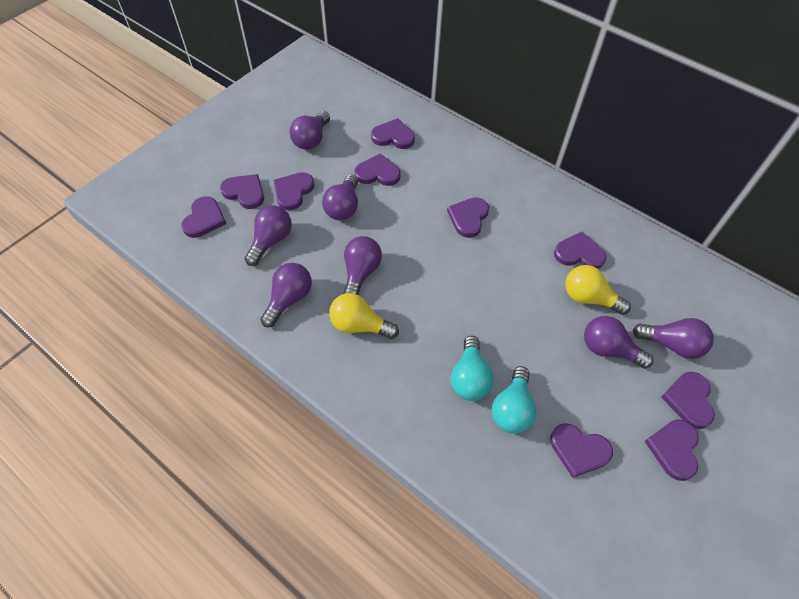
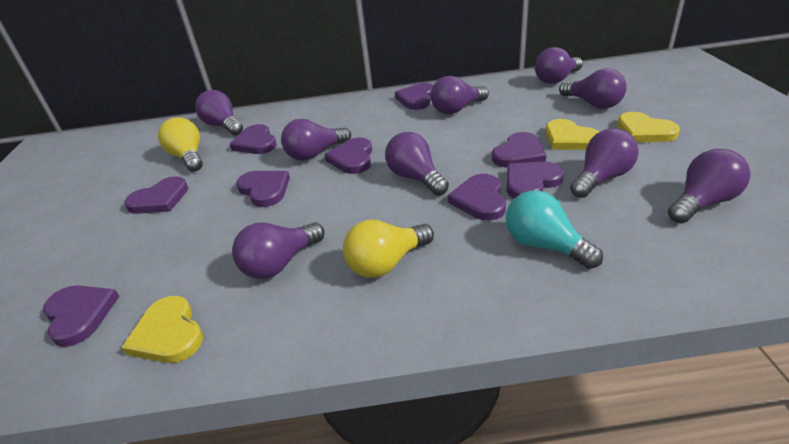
purple heart: [181,196,226,238] [220,174,264,209] [273,172,314,210] [354,154,401,186] [371,118,415,149] [447,197,489,238] [550,423,613,478] [554,232,606,269] [644,420,699,481] [661,372,715,429] = 10 -> [43,285,119,347] [124,176,188,214] [229,124,277,154] [236,171,290,207] [324,138,372,174] [395,83,433,110] [447,174,506,221] [492,132,546,167] [507,162,564,199] = 9
purple light bulb: [245,205,292,266] [260,263,312,327] [289,111,330,150] [322,174,358,220] [343,236,382,295] [584,316,653,369] [633,318,714,359] = 7 -> [195,90,243,135] [232,222,325,279] [281,119,351,161] [385,132,449,196] [431,76,489,114] [535,47,583,84] [559,68,627,109] [570,128,639,198] [668,149,751,223] = 9
turquoise light bulb: [451,336,494,401] [491,366,536,434] = 2 -> [506,190,603,269] = 1
yellow heart: none = 0 -> [121,296,203,363] [545,119,599,150] [617,112,680,142] = 3

